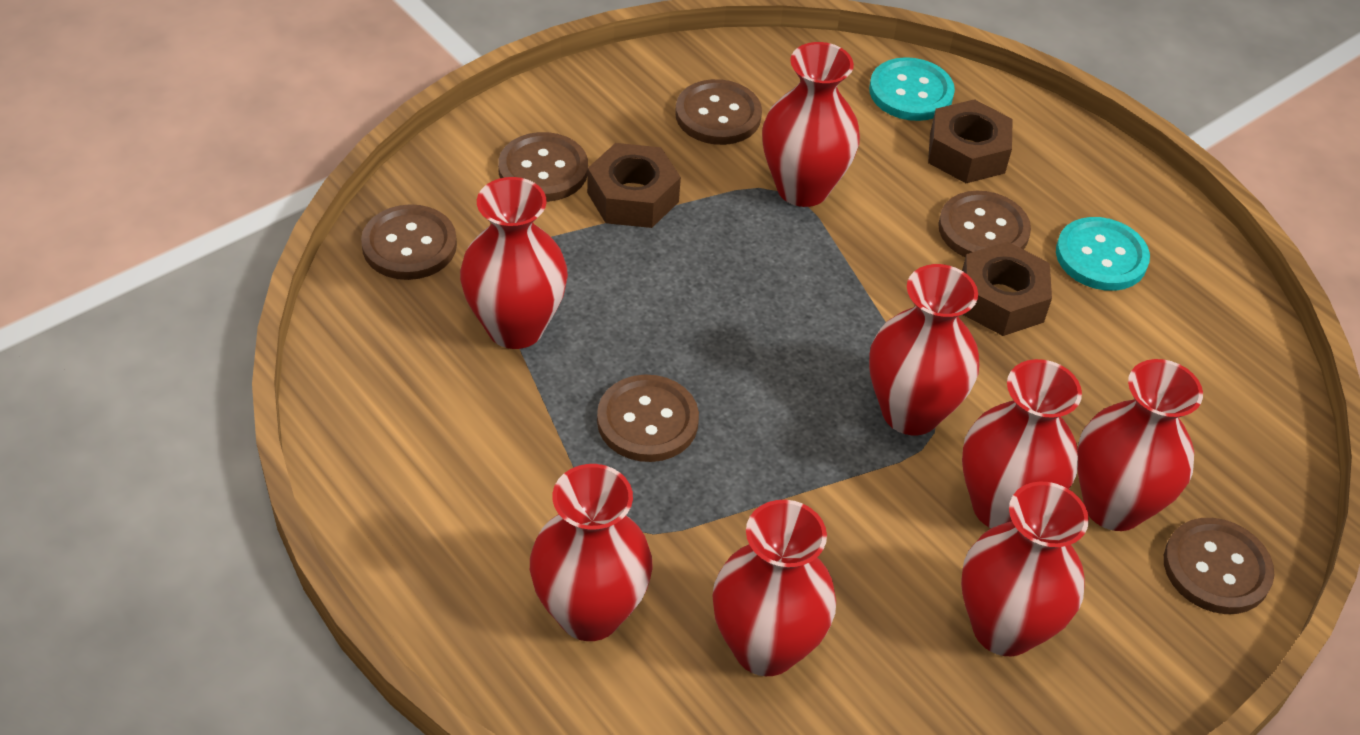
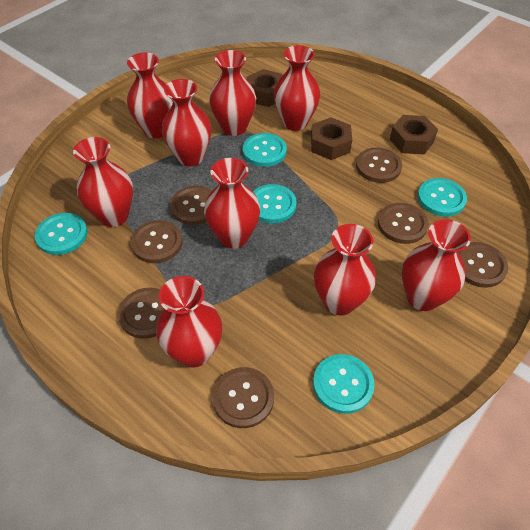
brown button: [361,204,457,280] [498,132,588,202] [597,375,699,462] [675,79,762,145] [938,191,1031,257] [1164,518,1274,614] = 6 -> [118,288,164,339] [131,220,182,263] [170,186,212,225] [212,367,274,428] [356,147,402,183] [378,203,429,244] [458,242,508,288] = 7
red vase: [460,177,568,349] [530,464,653,641] [712,500,836,676] [762,42,860,207] [869,264,979,435] [961,482,1089,656] [962,359,1082,528] [1078,359,1203,531] = 8 -> [73,137,133,227] [127,53,173,139] [156,276,222,367] [162,79,212,166] [204,158,260,248] [209,50,256,136] [274,45,320,131] [314,224,376,316] [402,220,471,311] = 9
turquoise button: [869,57,955,121] [1056,217,1150,291] = 2 -> [35,213,88,255] [243,133,287,167] [253,184,297,223] [313,354,375,414] [417,178,467,217] = 5

